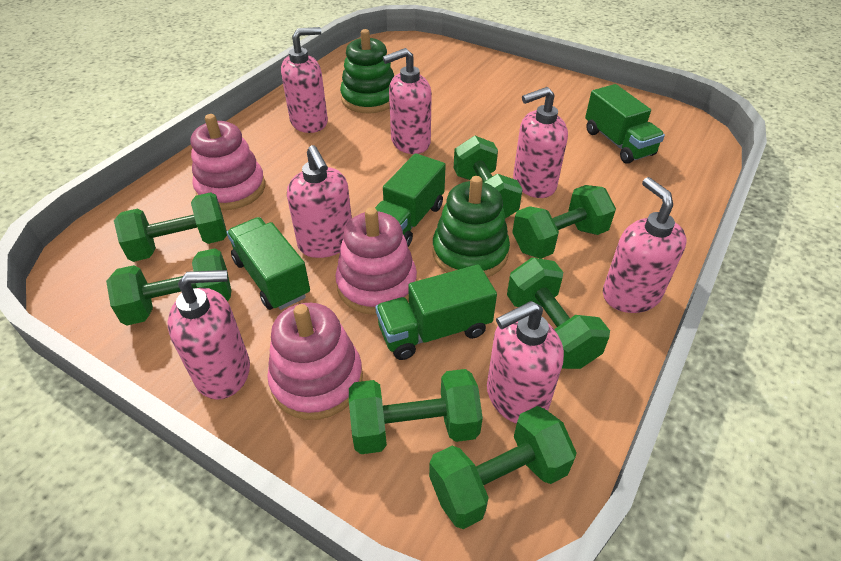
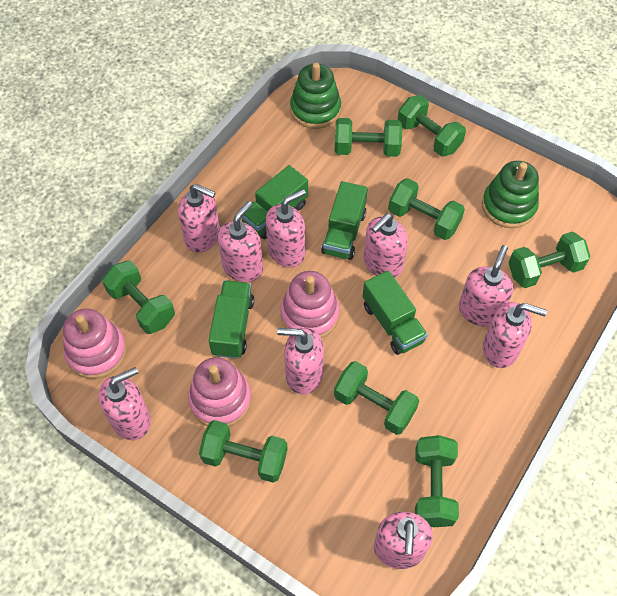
green dumbbell: [106,248,231,326] [114,192,227,262] [349,369,483,454] [429,406,577,529] [454,136,523,218] [507,258,610,369] [512,185,616,259] = 7 -> [102,261,175,334] [199,420,288,483] [334,361,419,435] [335,118,402,157] [388,178,465,240] [397,95,466,157] [415,435,459,527] [508,232,590,288] = 8
pink soap dispenser: [168,270,250,400] [281,27,328,133] [287,145,352,258] [383,48,432,154] [487,301,564,424] [513,87,568,198] [603,177,687,313] = 7 -> [98,367,151,440] [178,184,220,253] [218,201,263,282] [266,189,306,267] [277,328,324,394] [363,214,408,278] [374,512,433,569] [459,245,513,327] [483,302,547,368] = 9

